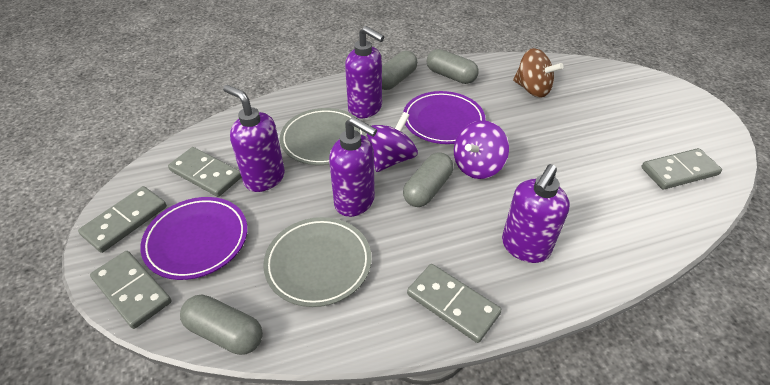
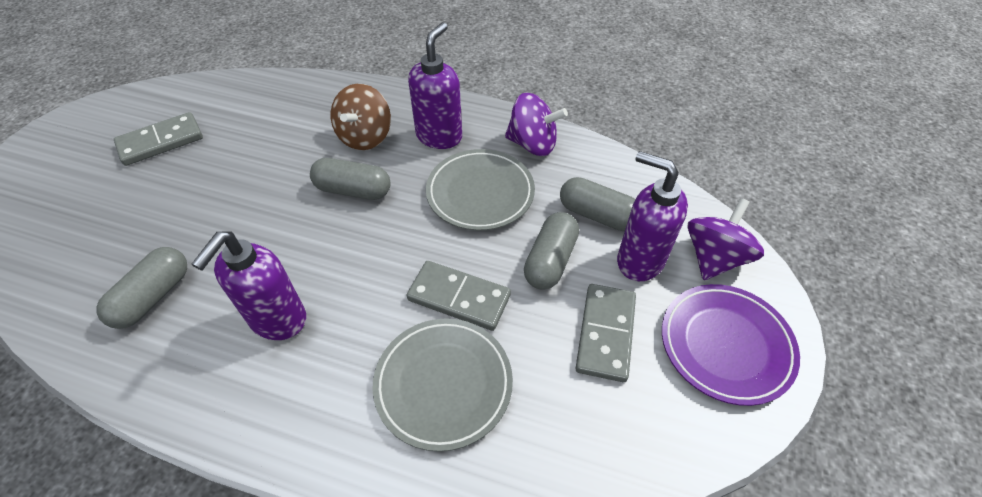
grey domino: [78,186,167,253] [90,251,171,329] [168,147,242,197] [407,264,502,343] [641,148,722,190] = 5 -> [114,112,203,166] [406,261,511,331] [576,284,636,382] = 3
purple plate: [140,197,247,280] [403,91,486,144] = 2 -> [662,284,800,406] = 1
purple soap dispenser: [223,85,285,192] [329,117,377,217] [345,26,384,118] [502,164,570,263] = 4 -> [191,231,306,340] [408,22,462,149] [617,151,688,281] = 3

